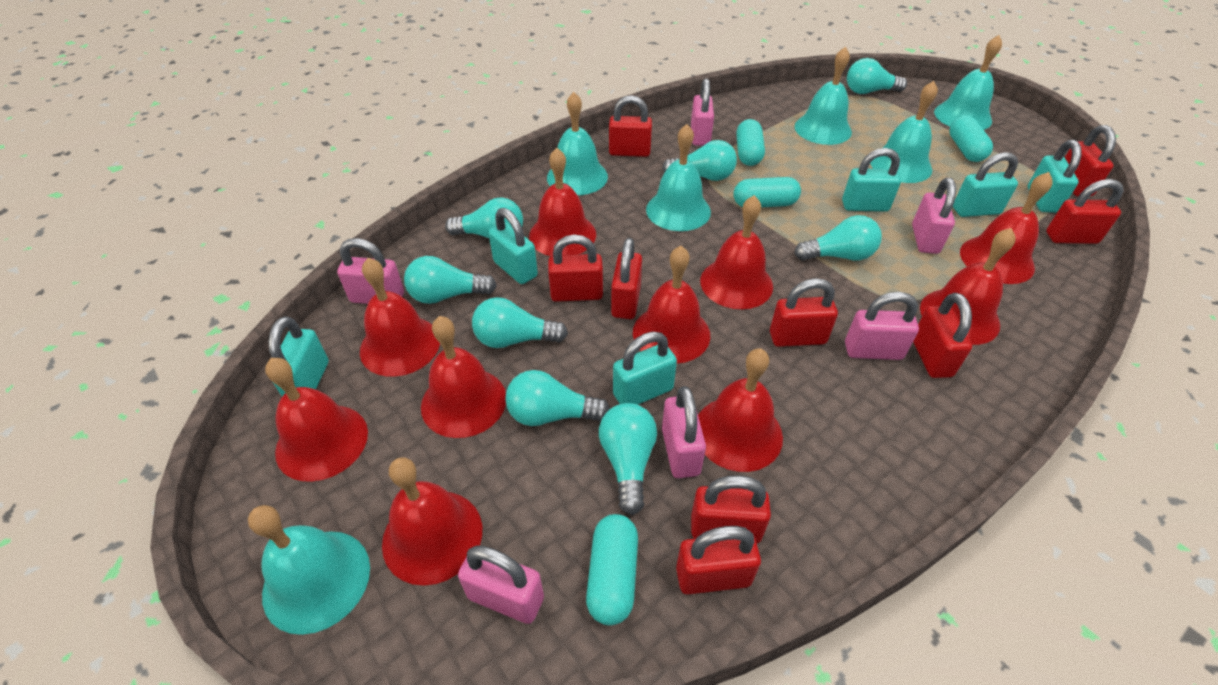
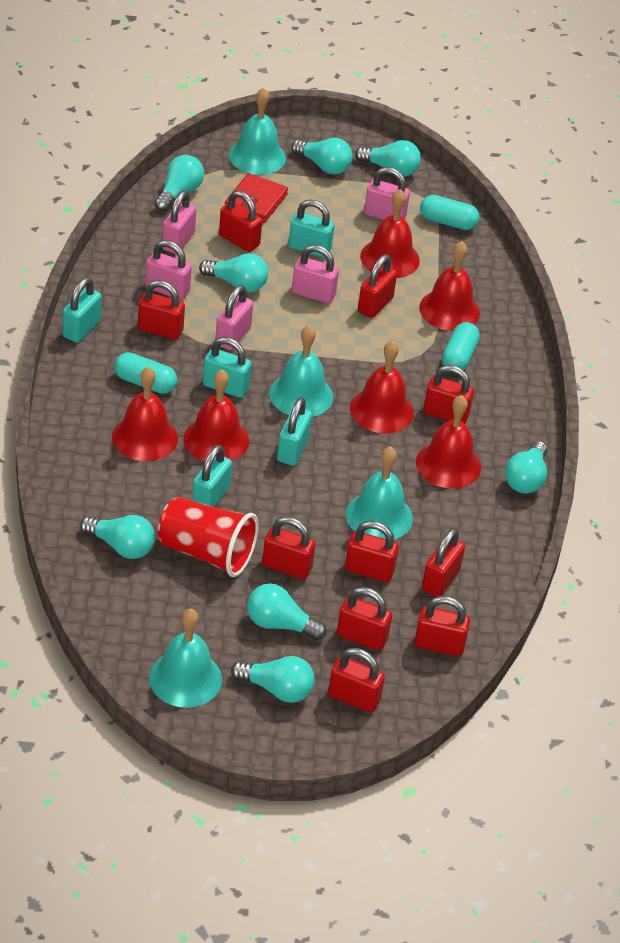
pink padlock: [337,238,404,304] [458,545,544,624] [662,386,706,478] [691,78,714,146] [845,292,919,360] [912,178,956,254] = 6 -> [145,240,192,300] [162,190,197,254] [215,285,253,350] [292,245,339,303] [364,167,410,220] = 5
red bell: [265,358,368,482] [360,258,440,377] [382,457,482,586] [421,316,506,438] [529,148,596,256] [633,246,710,363] [698,348,783,472] [700,195,773,309] [920,228,1016,345] [960,172,1053,284] = 10 -> [112,367,178,461] [183,370,249,462] [350,341,414,433] [360,189,420,278] [416,395,481,489] [419,241,480,331] = 6
red cup: none = 0 -> [158,497,259,577] = 1
red padlock: [548,235,603,302] [609,95,652,157] [611,238,642,319] [676,526,761,594] [691,475,771,543] [770,278,838,347] [913,293,972,378] [1046,179,1124,244] [1065,125,1116,197] = 9 -> [138,280,185,340] [219,190,262,252] [262,516,316,579] [328,648,385,713] [337,587,392,651] [345,521,399,582] [358,254,397,318] [414,596,470,657] [422,528,465,597] [423,365,474,424] = 10
red wallet: none = 0 -> [225,173,288,223] = 1
turquoise bell: [248,505,370,635] [547,92,608,195] [646,124,711,231] [794,47,852,145] [870,81,938,183] [934,35,1002,130] = 6 -> [149,609,222,708] [229,87,286,175] [269,325,333,417] [346,446,413,540] = 4
turquoise capsule: [586,514,638,625] [733,177,801,207] [736,119,765,166] [949,116,993,162] = 4 -> [114,352,177,394] [420,195,479,230] [442,322,480,370] = 3
turquoise padlock: [268,316,329,396] [488,208,538,284] [613,331,677,405] [842,148,901,212] [953,152,1018,217] [1028,140,1082,213] = 6 -> [63,277,102,343] [192,444,232,507] [203,337,252,398] [277,397,312,466] [288,199,334,258] = 5

